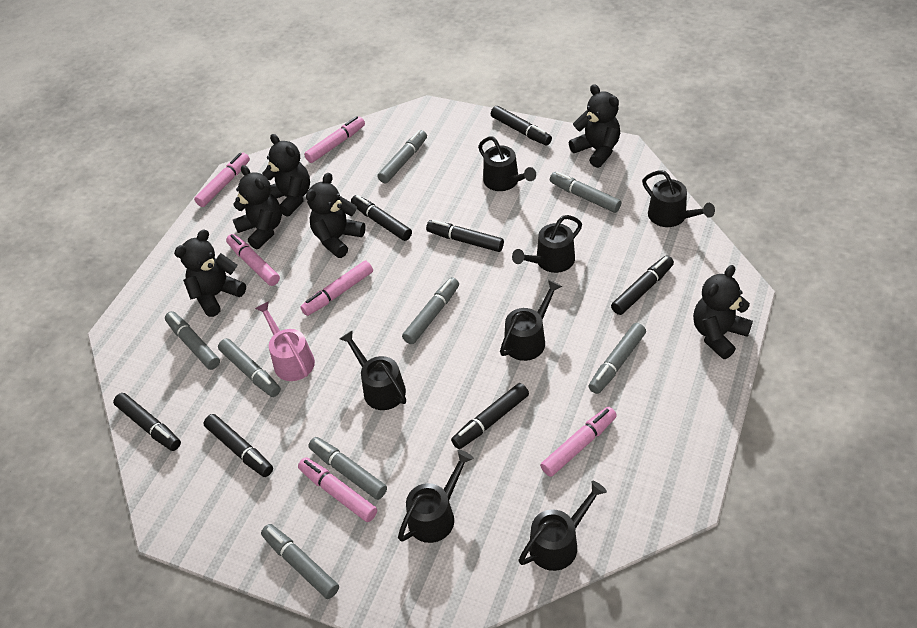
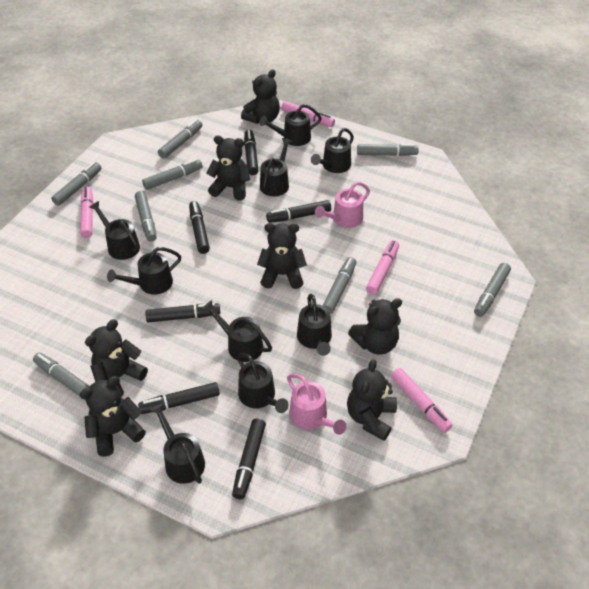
black marker: [113,393,181,451] [203,414,273,477] [351,195,412,241] [426,220,504,252] [451,383,529,449] [491,106,552,145] [611,255,674,315] = 7 -> [138,382,220,414] [145,303,220,323] [189,201,210,254] [232,419,266,499] [244,130,258,175] [266,200,331,223] = 6
black teddy bear: [174,229,246,317] [233,165,282,249] [262,134,310,217] [306,173,366,258] [569,84,620,168] [693,265,753,359] = 6 -> [79,376,146,457] [85,319,148,397] [206,136,250,201] [241,69,280,124] [257,223,307,289] [347,359,397,441] [348,298,402,355] = 7
black watering can: [340,330,406,410] [398,450,474,543] [478,136,536,191] [500,280,562,361] [512,215,582,273] [519,481,607,571] [642,170,715,227] = 7 -> [89,201,140,260] [107,247,181,295] [150,403,205,484] [202,300,272,362] [237,353,289,413] [259,104,322,146] [260,138,292,196] [297,294,332,356] [311,128,354,173] = 9
pink marker: [194,153,250,207] [226,234,280,286] [298,457,377,522] [300,260,373,316] [304,116,365,163] [540,407,617,477] = 6 -> [80,187,93,238] [281,101,335,127] [366,240,399,295] [391,368,453,433] = 4
pink watering can: [255,301,315,381] = 1 -> [287,374,346,435] [315,182,370,228] = 2

